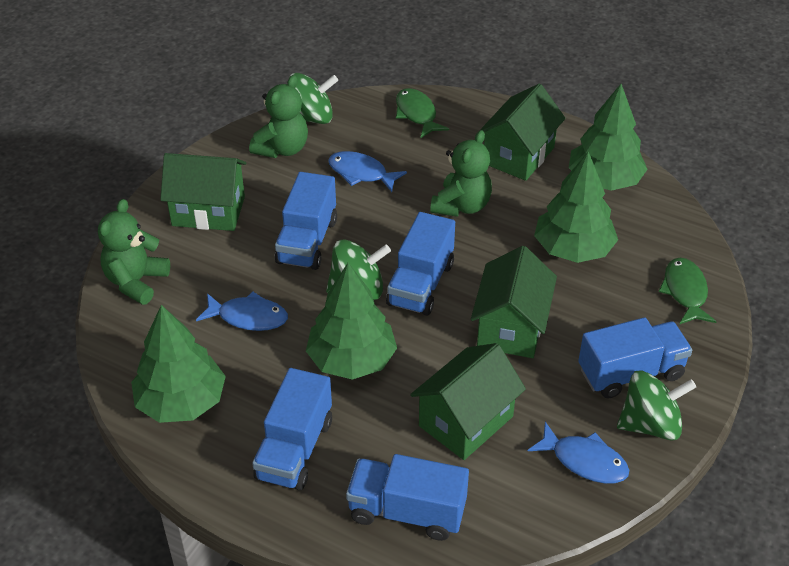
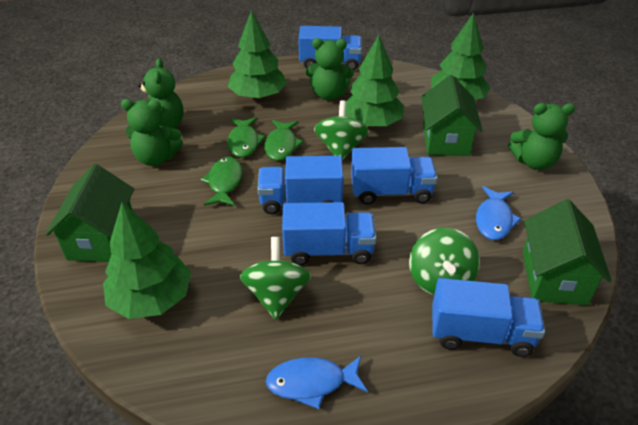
blue fish: [196,292,288,331] [328,151,407,192] [528,422,629,484] = 3 -> [266,356,368,409] [476,186,521,240] = 2
green fish: [396,88,449,138] [659,258,717,324] = 2 -> [201,157,243,206] [227,117,266,158] [264,120,304,161] = 3
green house: [160,153,246,231] [410,343,526,460] [471,246,557,358] [479,83,566,181] = 4 -> [46,164,134,262] [421,75,483,156] [522,199,612,305] = 3
green teddy bear: [98,199,170,305] [249,75,308,158] [430,130,492,217] = 3 -> [121,99,183,166] [138,58,184,128] [306,38,354,100] [508,103,576,170] = 4

